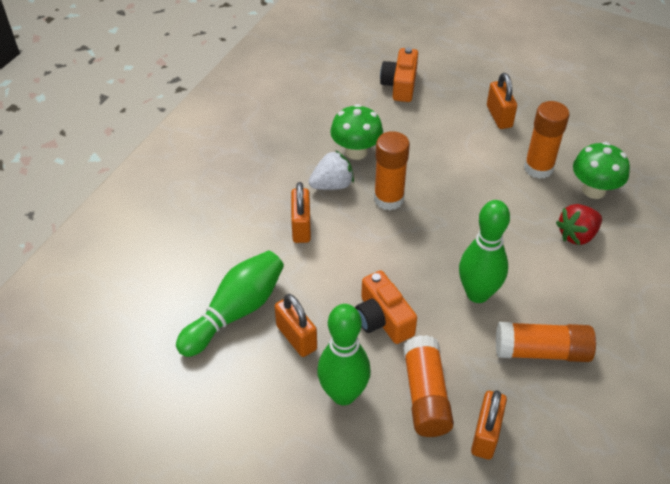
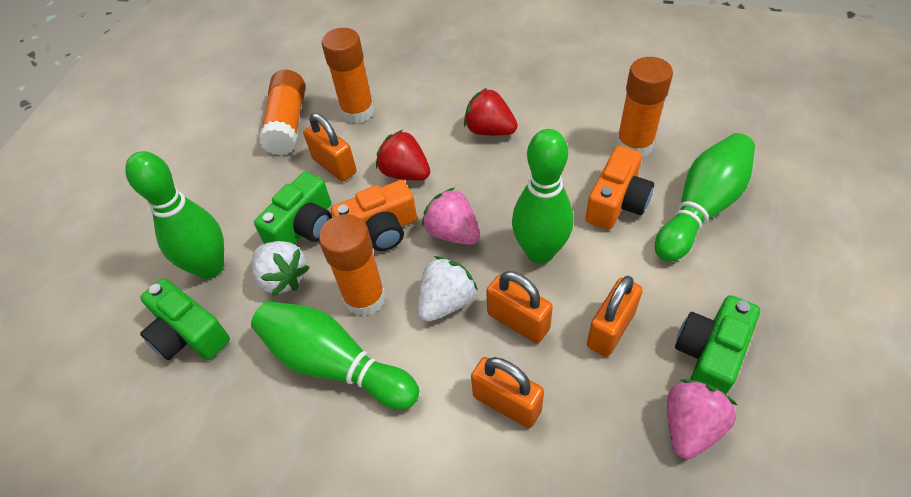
green bowling pin: [176,251,284,357] [317,304,371,405] [459,200,510,303] = 3 -> [125,151,224,279] [251,301,419,410] [512,129,573,264] [655,133,755,262] = 4
green camera: none = 0 -> [140,278,230,360] [254,172,332,244] [675,295,760,394] = 3
green mushroom: [330,104,383,160] [573,142,630,199] = 2 -> none = 0
pink strawberry: none = 0 -> [422,187,480,245] [667,379,738,459] = 2
red strawberry: [556,204,602,245] = 1 -> [376,130,430,180] [464,88,518,135] = 2
white strawberry: [309,150,354,190] = 1 -> [252,241,310,296] [418,256,478,322] = 2

